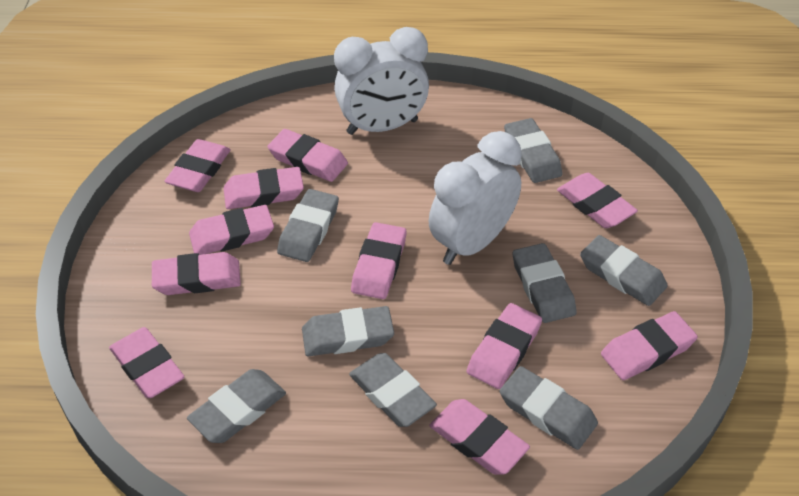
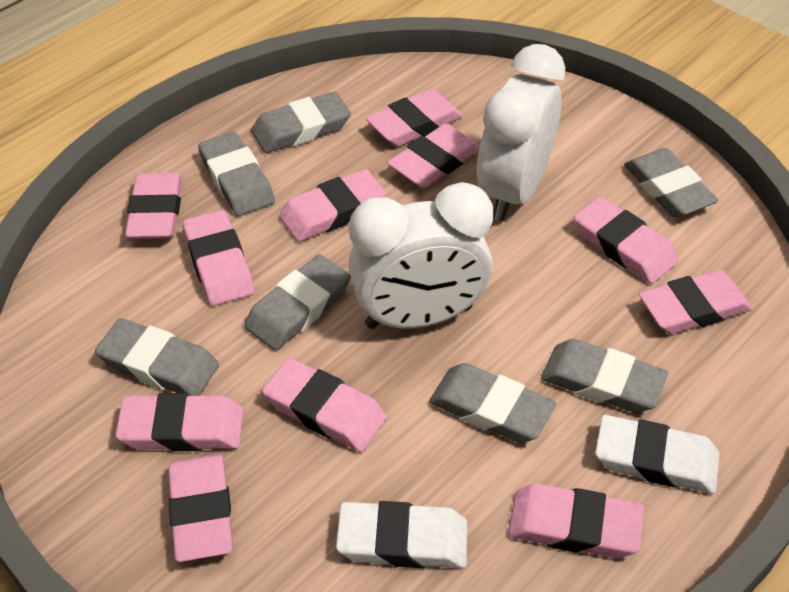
grey eraser: [187,369,286,443] [277,189,339,262] [302,306,394,356] [349,353,437,427] [500,366,598,450] [504,118,562,183] [513,243,577,323] [580,235,668,306] = 8 -> [95,318,219,396] [198,132,275,216] [244,254,351,350] [251,92,351,153] [429,363,556,443] [541,339,668,413] [624,148,718,217] = 7
white eraser: none = 0 -> [336,501,468,568] [595,415,720,494] = 2

